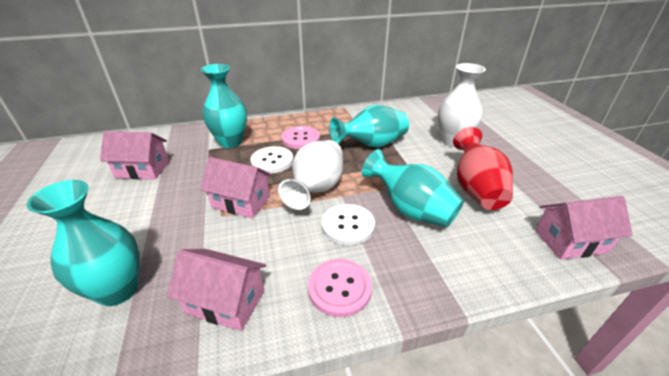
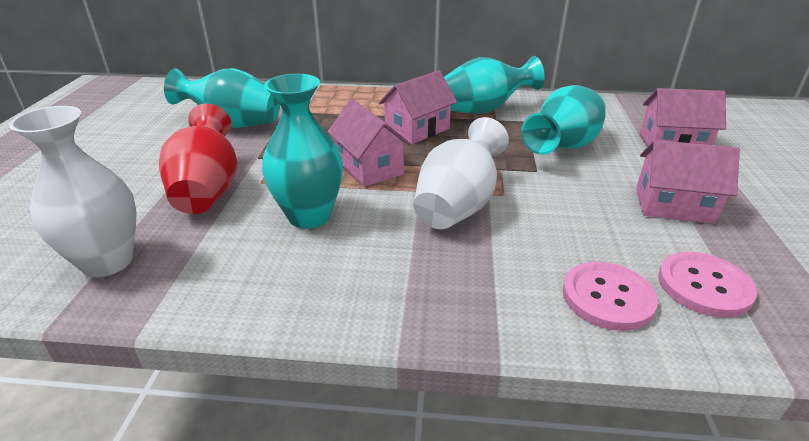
white button: [250,146,293,173] [322,204,375,245] = 2 -> none = 0

